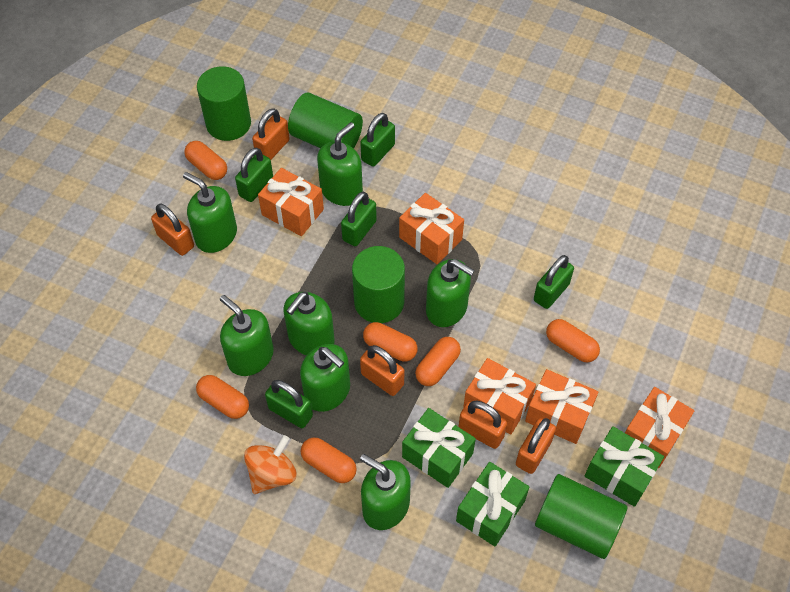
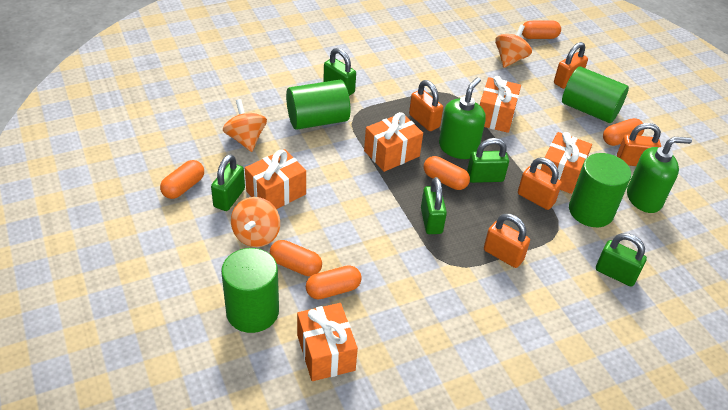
green gift: [402,408,476,488] [456,462,529,546] [585,426,664,507] = 3 -> none = 0
green soap dispenser: [183,172,237,253] [220,295,274,376] [284,292,335,356] [300,344,350,412] [317,122,363,206] [360,454,411,530] [426,259,475,327] = 7 -> [439,77,486,159] [627,137,692,213] = 2
orange spinning top: [244,435,296,494] = 1 -> [223,99,267,152] [231,197,280,247] [495,25,532,68] = 3

